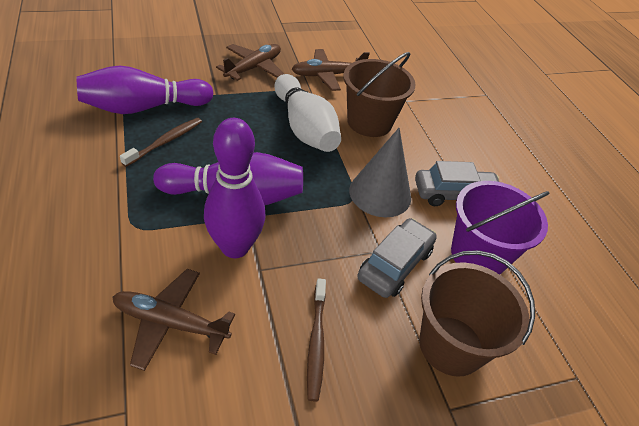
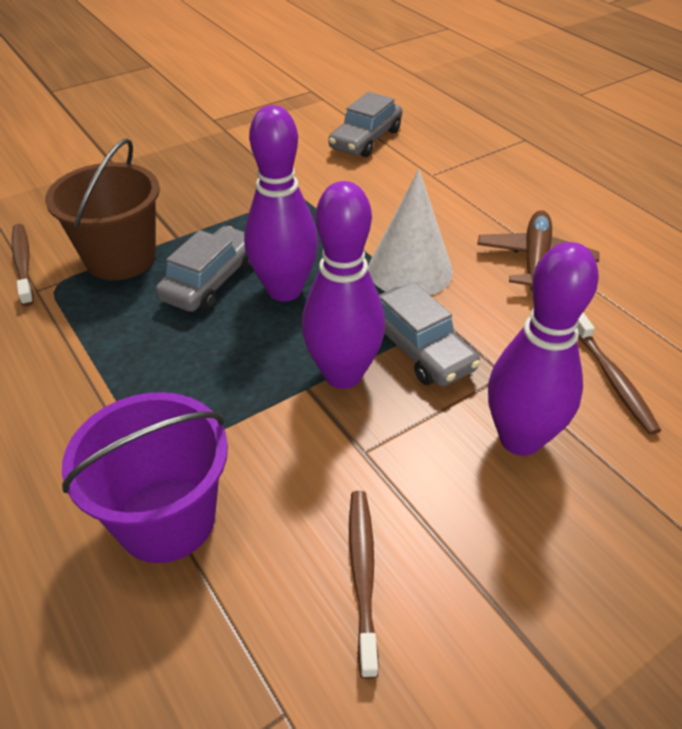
brown bucket: [343,52,416,137] [419,250,535,377] = 2 -> [45,138,160,280] = 1
brown plane: [113,269,235,371] [216,44,284,81] [292,49,370,91] = 3 -> [477,210,599,291] = 1
brown toothbrush: [120,118,202,167] [307,278,326,402] = 2 -> [12,224,34,306] [349,491,379,679] [577,313,661,435] = 3
grey car: [357,218,437,298] [415,161,499,206] = 2 -> [156,226,252,312] [328,92,402,157] [379,282,480,386] = 3
grey cone: [349,128,411,217] = 1 -> none = 0
white bowling pin: [274,74,341,152] = 1 -> none = 0
white cone: none = 0 -> [368,169,453,295] = 1

